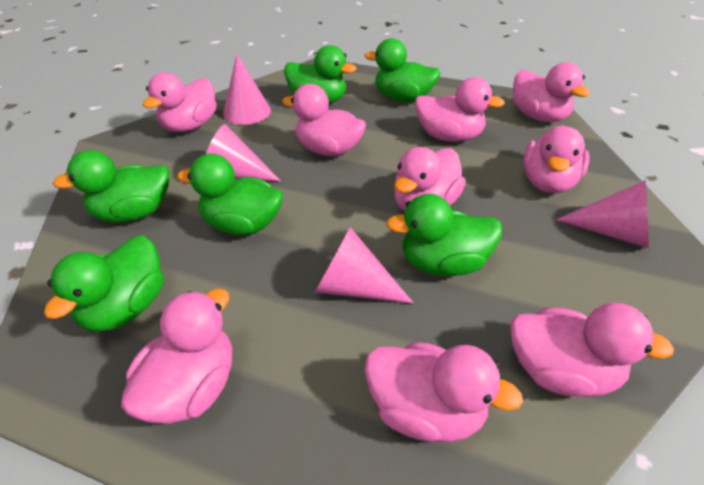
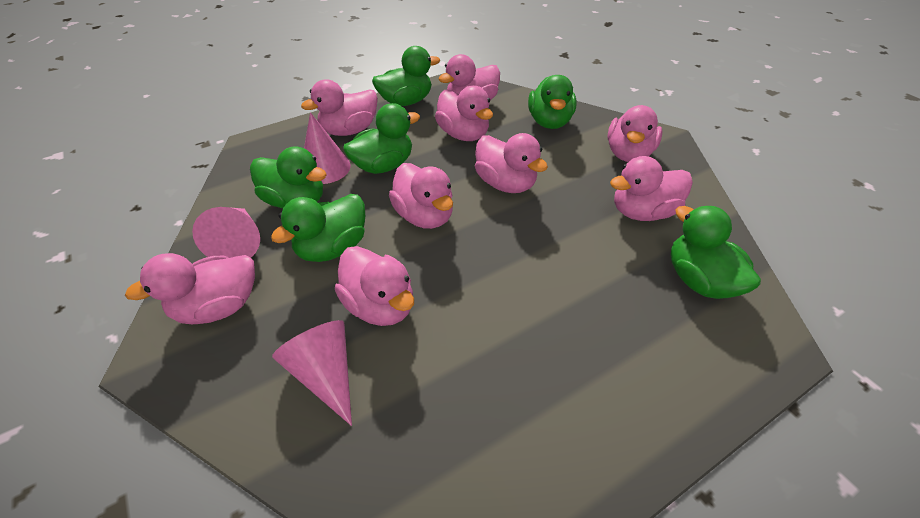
pink cone: [206,124,281,181] [223,54,271,125] [315,227,414,303] [556,180,649,248] = 4 -> [192,207,260,258] [272,320,352,426] [304,112,351,184] = 3

